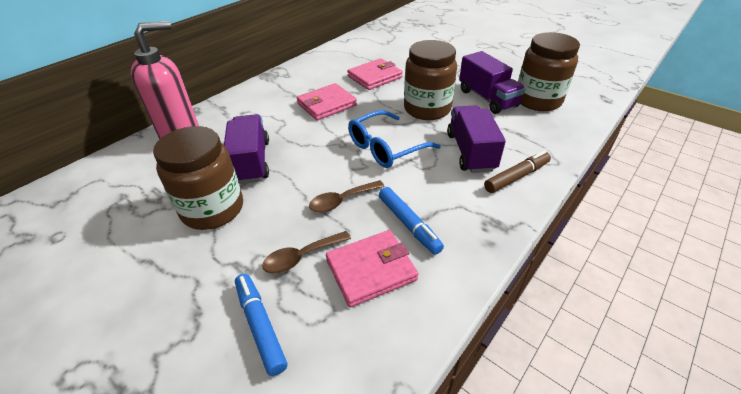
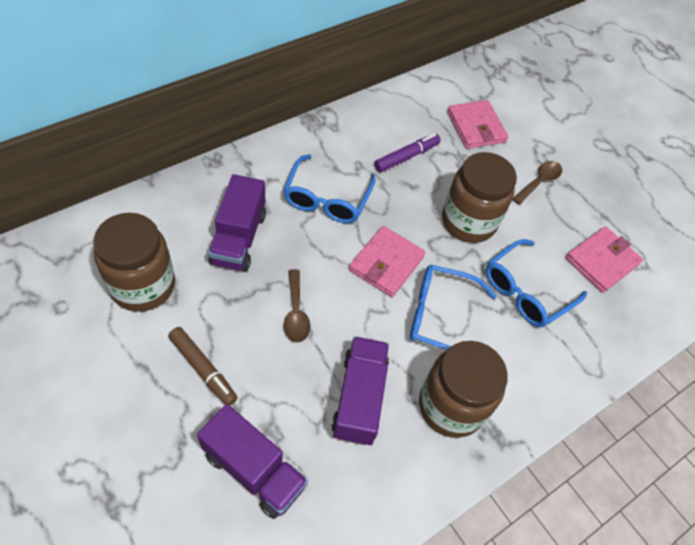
blue glasses: [348,110,441,168] = 1 -> [283,154,375,223] [410,265,497,350] [486,239,587,327] = 3
blue marker: [235,274,287,376] [379,187,444,255] = 2 -> none = 0
pink soap dispenser: [131,21,199,140] = 1 -> none = 0
purple marker: none = 0 -> [374,134,441,172] = 1

